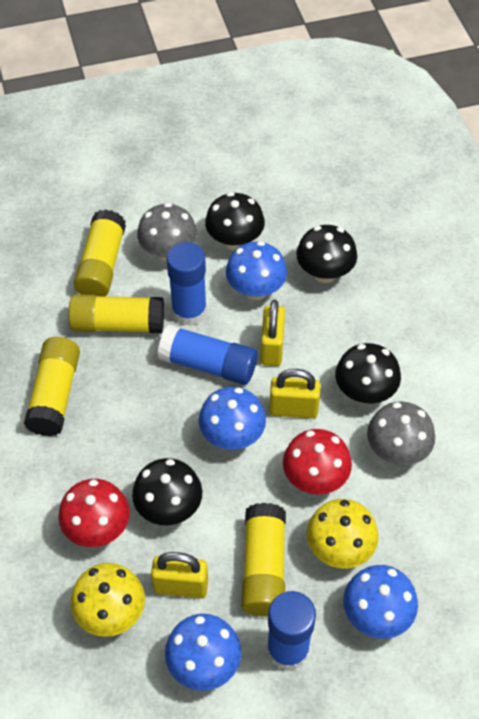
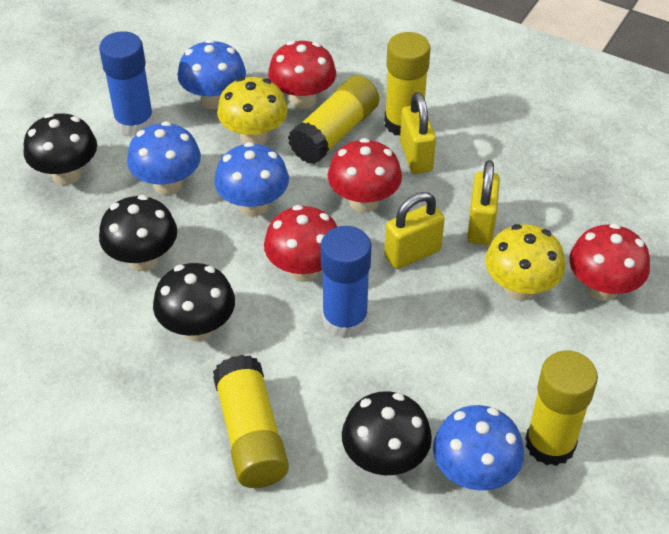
blue glue stick: [158,324,257,385] [166,242,207,326] [267,591,316,671] = 3 -> [99,31,154,136] [321,226,371,338] = 2
grey mushroom: [137,203,197,262] [367,401,435,465] = 2 -> none = 0
red mushroom: [58,479,130,547] [283,429,352,494] = 2 -> [264,205,337,282] [268,41,336,109] [328,138,402,212] [569,223,650,301] = 4

